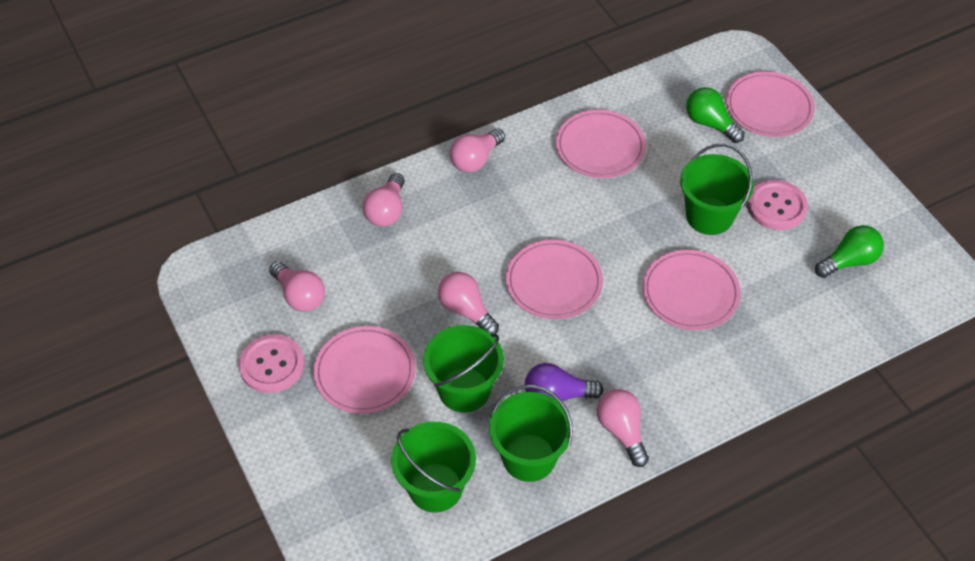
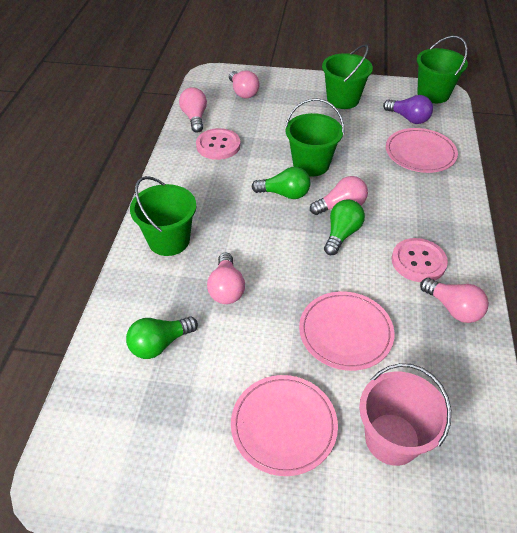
green light bulb: [686,87,744,143] [815,225,884,278] = 2 -> [126,316,198,359] [252,167,310,199] [324,200,365,255] = 3
pink bucket: none = 0 -> [359,363,451,466] = 1
pink plate: [313,326,416,414] [506,240,603,320] [556,110,646,178] [642,250,741,331] [726,72,815,137] = 5 -> [231,375,338,476] [299,291,394,371] [386,128,458,173] = 3

